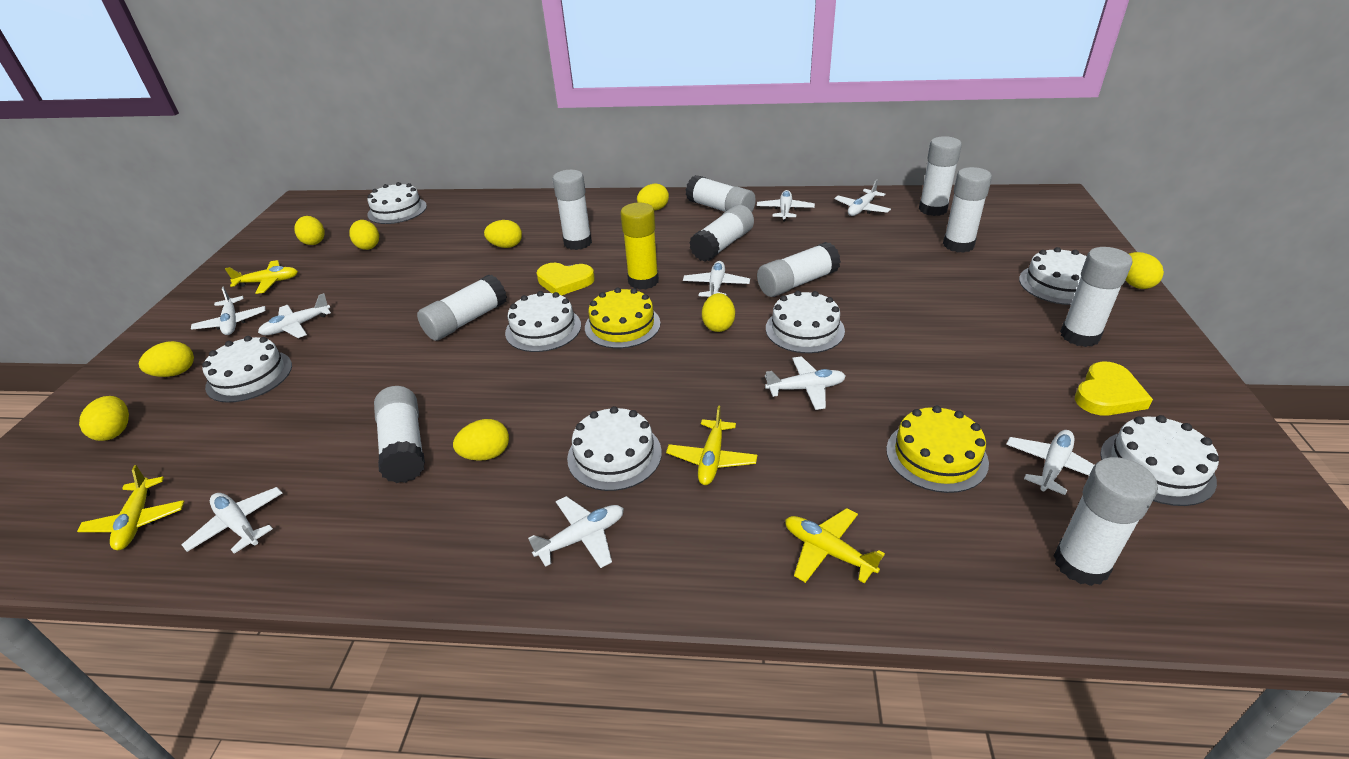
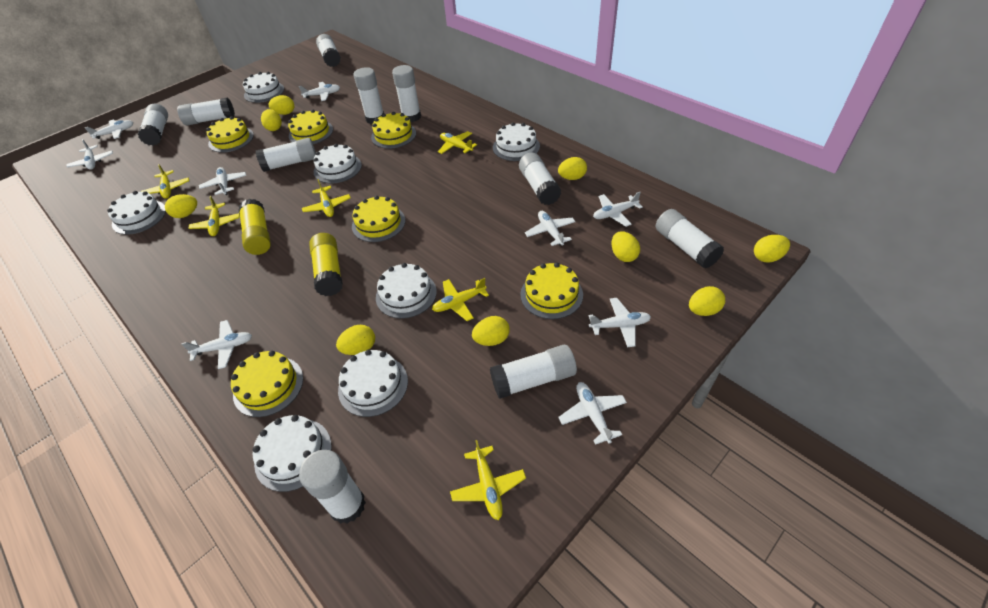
yellow cake: [585,287,661,348] [886,405,989,493] = 2 -> [206,116,254,153] [231,351,303,417] [288,110,333,144] [352,196,406,242] [371,112,416,149] [520,263,583,319] = 6
yellow glue stick: [621,203,659,290] = 1 -> [238,199,271,255] [309,233,343,296] = 2
yellow heart: [537,263,595,296] [1075,362,1153,416] = 2 -> none = 0
yellow plane: [77,465,184,550] [225,260,298,294] [666,405,757,485] [785,508,885,584] = 4 -> [141,164,189,199] [188,196,240,236] [302,179,351,217] [432,278,489,321] [438,131,477,154] [450,440,526,520] = 6

